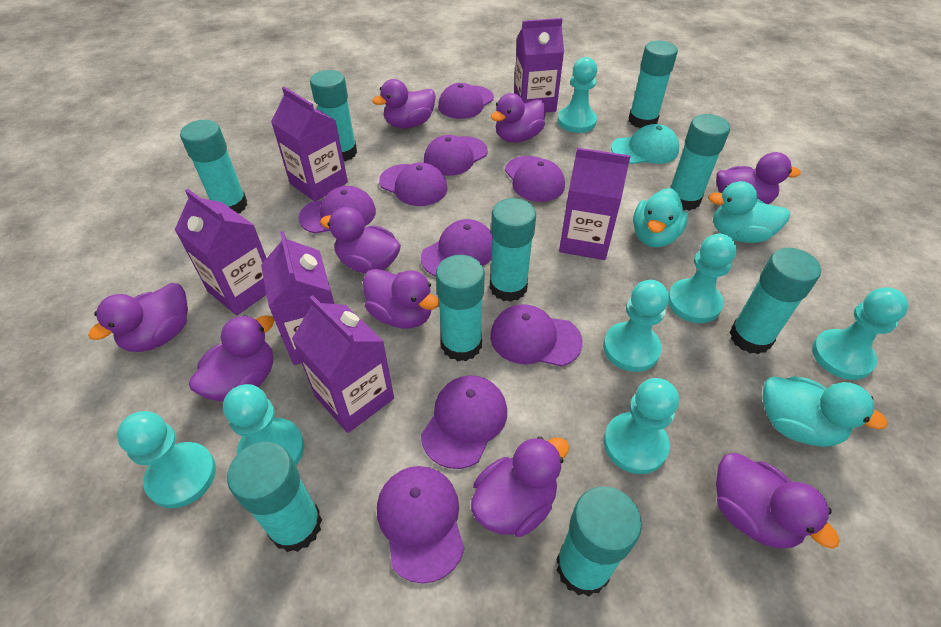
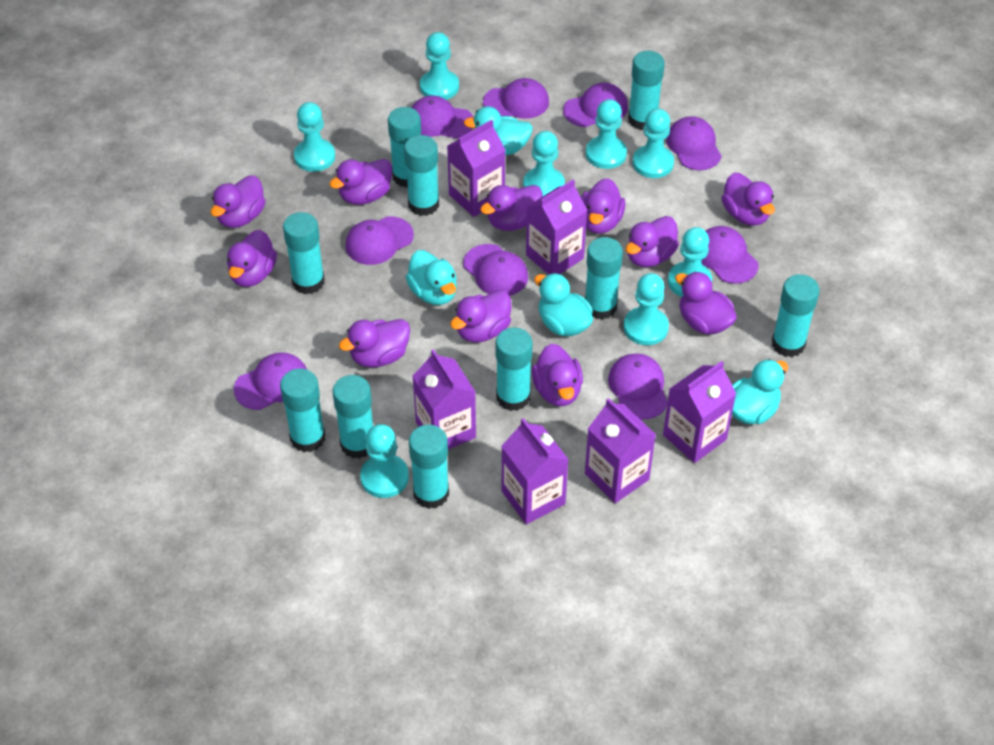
purple duck: [88,283,188,352] [189,315,274,401] [320,207,401,274] [363,269,439,328] [372,79,436,128] [471,436,569,537] [491,93,546,143] [716,152,801,204] [716,453,840,549] = 9 -> [211,175,266,228] [227,230,277,287] [329,159,392,205] [339,319,410,367] [450,290,511,343] [480,185,543,231] [532,343,583,406] [581,178,625,234] [626,216,679,267] [675,271,737,334] [721,173,775,226] = 11
turquoise cap: [611,124,679,164] = 1 -> none = 0
turquoise duck: [633,188,688,248] [708,181,790,243] [763,376,888,447] = 3 -> [406,250,457,305] [463,106,533,155] [534,273,593,336] [732,359,788,424] = 4
turquoise glue stick: [180,120,247,213] [227,442,322,552] [310,70,357,161] [436,255,485,361] [490,198,536,302] [556,487,642,596] [629,41,678,128] [670,114,730,211] [729,248,821,354] = 9 -> [280,369,325,452] [283,212,325,294] [332,375,373,459] [388,107,421,188] [404,135,439,216] [409,425,449,509] [496,327,533,411] [585,237,623,320] [628,51,665,130] [772,274,820,357] = 10
turquoise pawn: [117,411,216,508] [223,384,304,466] [557,57,597,133] [603,280,669,372] [604,378,679,474] [668,234,737,323] [812,287,909,380] = 7 -> [294,102,335,172] [360,424,409,498] [420,32,459,100] [523,131,565,196] [586,99,627,169] [624,273,669,345] [633,109,674,178] [668,227,712,297] = 8

